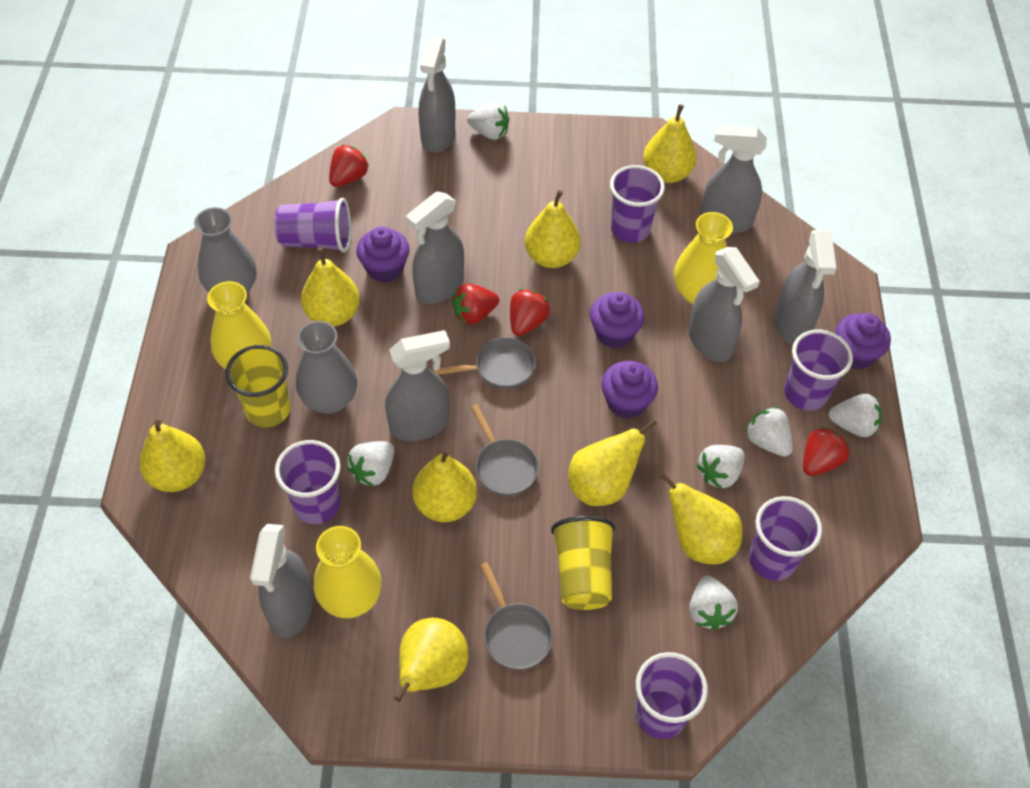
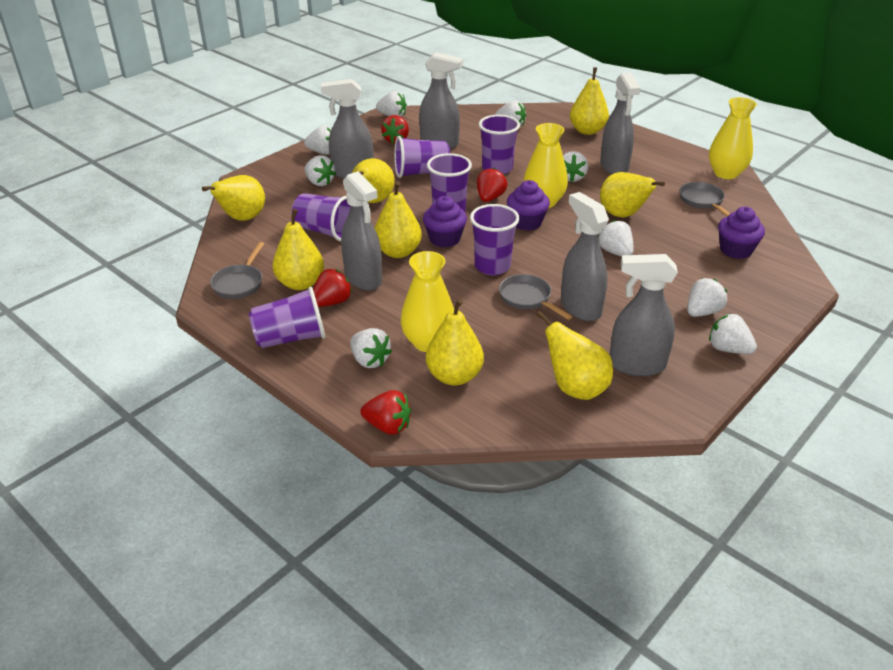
grey spray bottle: [250,524,313,638] [385,330,450,441] [406,191,464,304] [419,37,455,153] [689,247,760,362] [699,125,767,233] [774,230,836,345] = 7 -> [321,79,374,179] [341,171,382,291] [419,52,463,149] [561,192,609,321] [600,72,641,174] [610,254,678,376] = 6
grey vase: [194,207,257,293] [296,321,357,414] = 2 -> none = 0
purple cupcake: [356,226,410,283] [590,292,645,348] [601,361,658,419] [835,313,891,370] = 4 -> [423,196,467,248] [507,180,550,231] [718,207,765,259] = 3
white strawberry: [347,441,394,486] [467,102,509,140] [689,576,738,630] [696,445,745,489] [745,407,793,457] [829,394,882,437] = 6 -> [304,125,332,155] [305,155,336,186] [350,328,392,368] [376,91,407,117] [495,100,526,127] [563,151,588,182] [599,220,633,257] [687,278,728,317] [709,314,757,354] = 9
yellow cup: [225,345,291,427] [551,516,615,610] = 2 -> none = 0

